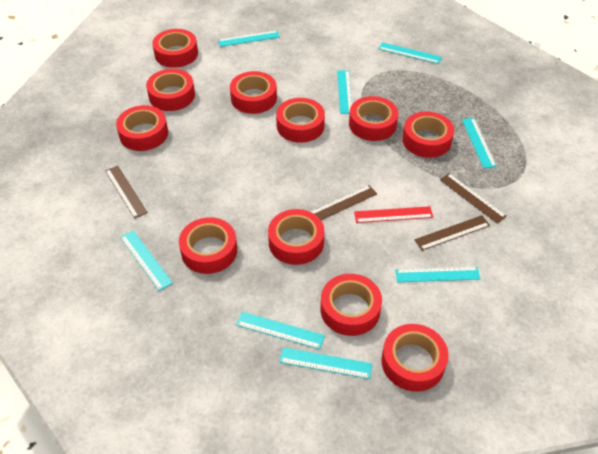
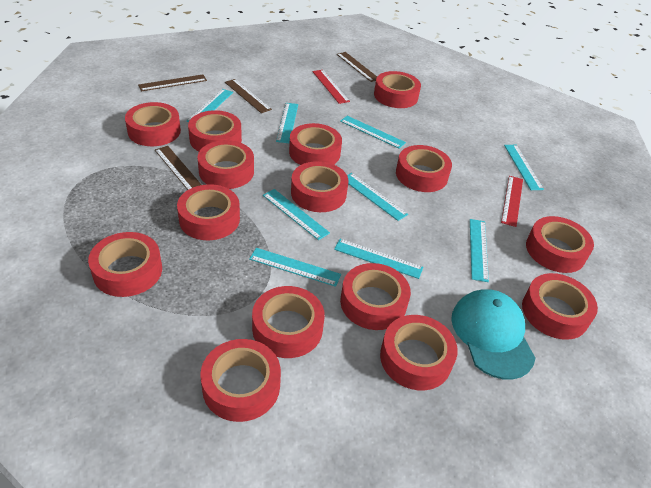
red ruler: [354,206,433,223] = 1 -> [312,70,350,104] [501,176,523,227] = 2
red tape: [116,105,168,151] [146,69,195,111] [152,29,198,68] [179,217,237,274] [230,71,277,114] [268,209,325,265] [276,98,325,143] [321,274,382,336] [349,96,399,141] [381,324,449,392] [402,111,454,158] = 11 -> [88,232,162,297] [125,102,181,146] [177,184,240,240] [188,110,242,152] [197,140,254,189] [200,339,281,422] [252,286,325,358] [289,123,342,165] [291,161,348,212] [340,263,411,330] [374,71,421,108] [380,315,458,390] [396,145,452,192] [522,273,598,340] [526,216,594,273] = 15
turquoise cap: none = 0 -> [451,289,536,380] = 1
turquoise ruler: [120,231,173,291] [218,30,280,47] [236,312,325,349] [279,347,372,379] [337,70,352,114] [379,42,442,64] [395,266,480,282] [462,118,497,168] = 8 -> [186,89,233,122] [249,248,341,287] [263,189,330,240] [276,103,298,144] [334,239,423,279] [340,116,406,149] [347,173,408,221] [470,219,489,282] [504,145,544,190] = 9

